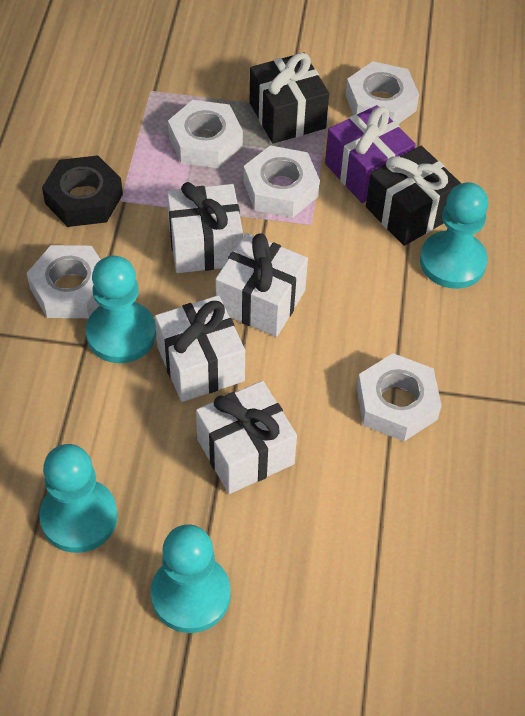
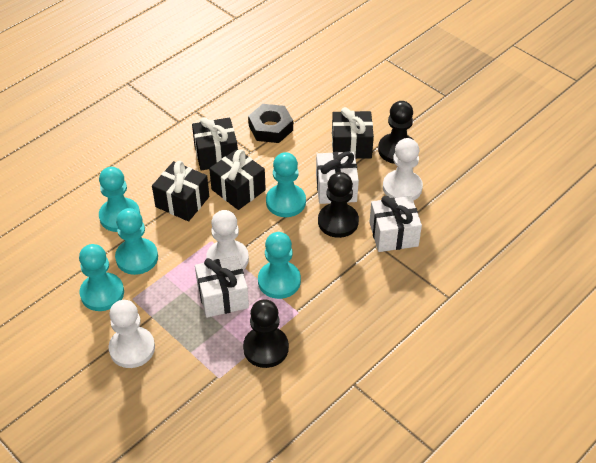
black gift: [250,53,329,144] [366,146,461,246] = 2 -> [152,161,209,222] [192,117,238,171] [209,149,266,210] [332,107,374,159] = 4
black pawn: none = 0 -> [243,299,289,368] [318,172,359,238] [378,101,413,164] = 3
purple gift: [325,105,416,203] = 1 -> none = 0
turquoise pawn: [39,444,118,553] [86,256,156,363] [151,524,231,633] [420,182,488,289] = 4 -> [79,244,124,311] [99,167,140,232] [115,208,158,275] [258,232,301,299] [266,152,306,217] = 5
white gift: [155,295,245,402] [167,182,243,273] [196,381,297,494] [215,233,308,337] = 4 -> [195,256,249,318] [316,152,359,204] [369,196,422,252] = 3
white nut: [26,245,101,318] [168,100,243,168] [244,145,320,218] [346,61,419,124] [357,353,442,441] = 5 -> none = 0
white pawn: none = 0 -> [109,300,155,368] [206,210,249,270] [383,138,423,201] = 3

